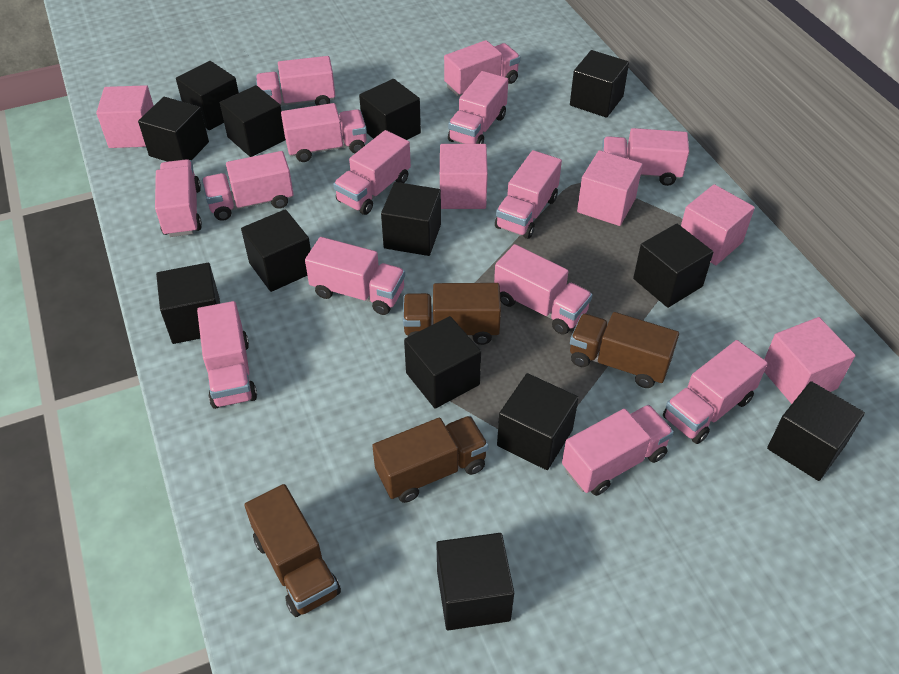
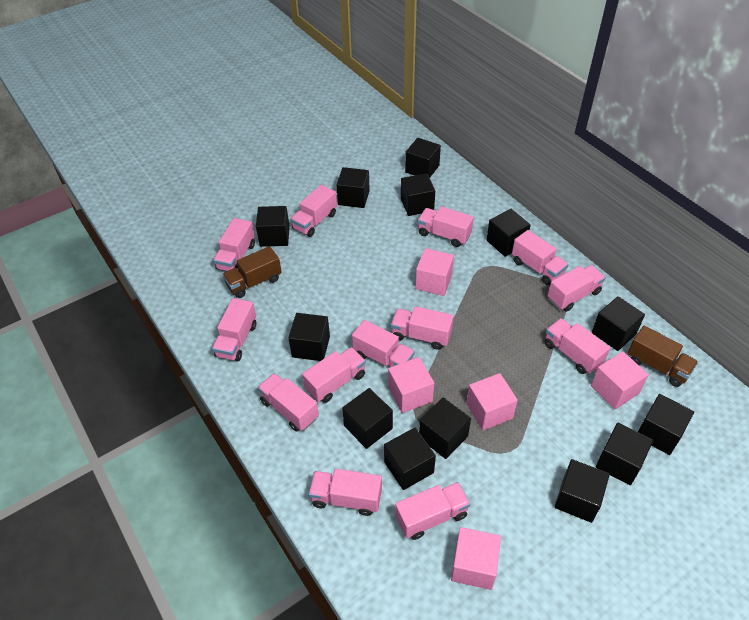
brown truck: [244,484,341,617] [372,416,489,503] [403,283,501,345] [570,312,679,388] = 4 -> [222,246,282,298] [628,325,698,387] = 2
pink truck: [155,159,202,237] [197,301,257,409] [202,151,294,221] [256,56,335,106] [281,103,367,162] [305,237,405,315] [333,130,411,215] [444,40,520,96] [448,71,508,144] [494,244,592,334] [495,150,562,239] [562,405,674,496] [602,128,689,186] [663,340,768,444] = 14 -> [212,298,256,361] [213,218,255,271] [258,373,319,432] [290,185,337,237] [302,347,366,403] [309,469,382,516] [352,320,415,367] [391,306,454,350] [395,482,470,540] [418,206,474,247] [512,230,568,285] [545,318,610,374] [548,265,606,312] = 13

